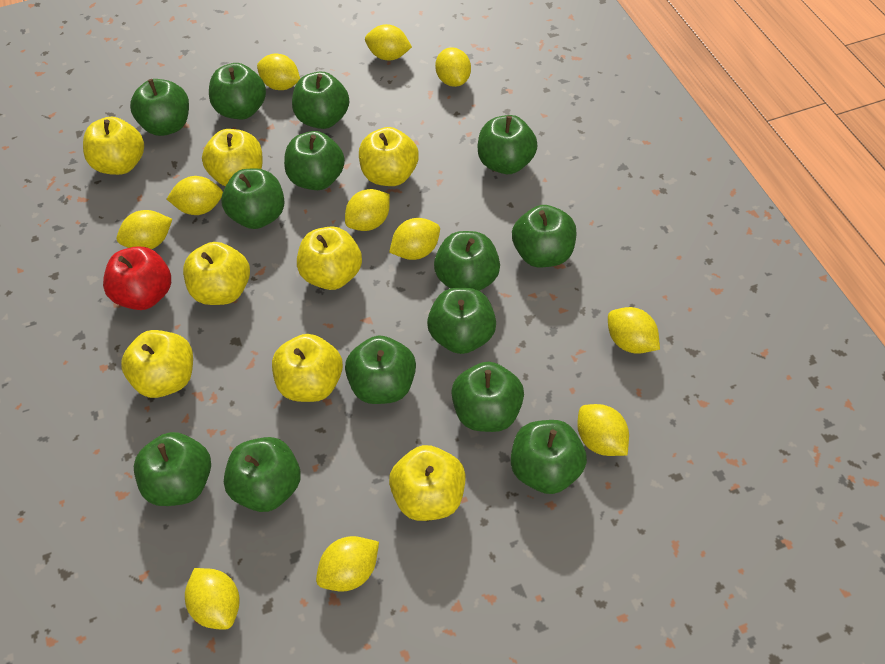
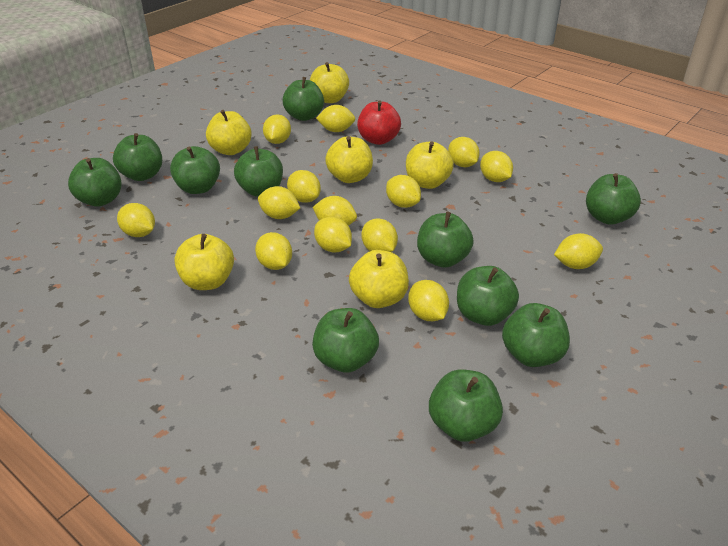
green apple: [130,79,189,136] [134,432,211,506] [209,63,266,119] [221,169,285,229] [224,437,301,512] [284,131,345,190] [292,72,349,129] [345,335,416,404] [427,288,496,354] [434,231,500,291] [451,362,524,432] [477,115,538,174] [511,420,587,494] [512,205,576,267] = 14 -> [68,158,122,207] [113,133,162,181] [170,146,220,194] [234,146,283,197] [283,77,324,121] [312,308,379,373] [417,212,474,268] [429,369,503,442] [457,266,519,326] [502,303,570,367] [586,173,641,225] = 11
yellow apple: [83,117,144,175] [121,330,193,398] [183,242,250,305] [202,129,262,186] [272,334,343,402] [297,226,362,290] [359,127,419,186] [389,445,466,521] = 8 -> [174,234,234,290] [206,110,252,155] [310,62,349,103] [325,136,373,183] [349,250,409,308] [406,141,454,189] = 6
yellow lemon: [117,210,172,249] [167,176,223,215] [185,568,240,630] [257,53,300,90] [316,536,379,592] [345,189,390,231] [365,24,412,60] [389,218,440,260] [435,47,471,87] [577,404,629,456] [608,307,660,354] = 11 -> [117,203,155,237] [255,232,292,270] [258,186,300,219] [263,115,291,144] [287,170,321,203] [313,196,357,226] [314,217,352,252] [316,105,355,132] [361,218,398,252] [386,175,421,208] [408,280,449,321] [448,137,480,167] [480,151,513,182] [554,233,603,269] = 14

